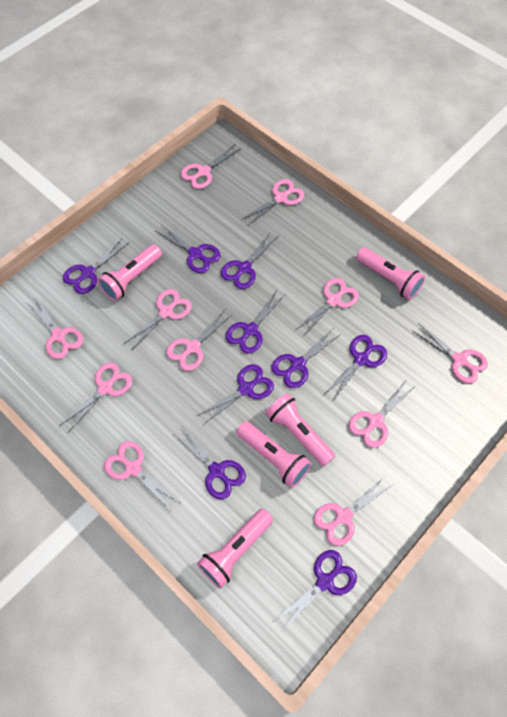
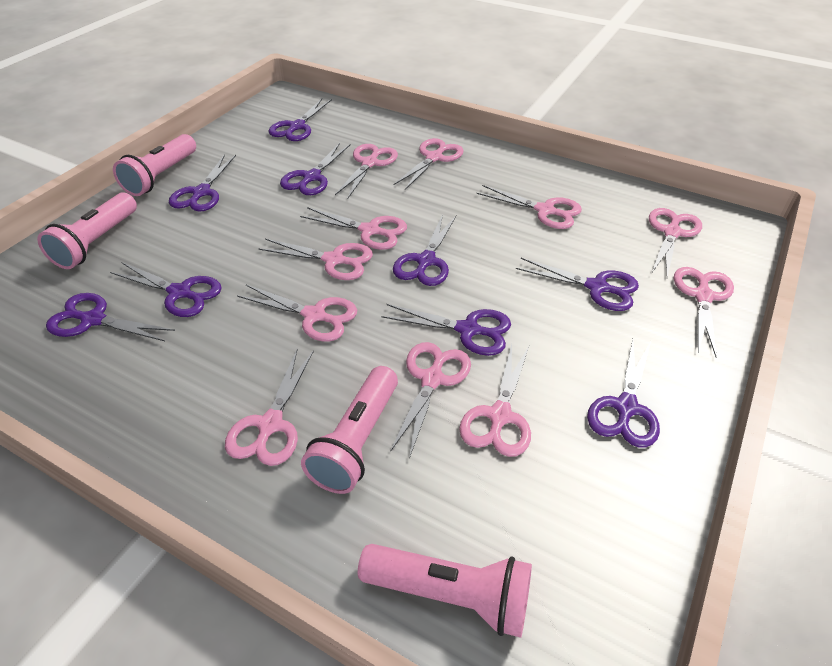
pink flashlight: [97,244,162,301] [197,509,273,589] [236,421,311,488] [265,393,335,466] [356,247,425,300] = 5 -> [37,193,137,269] [113,134,196,196] [301,366,398,494] [358,544,532,638] = 4

